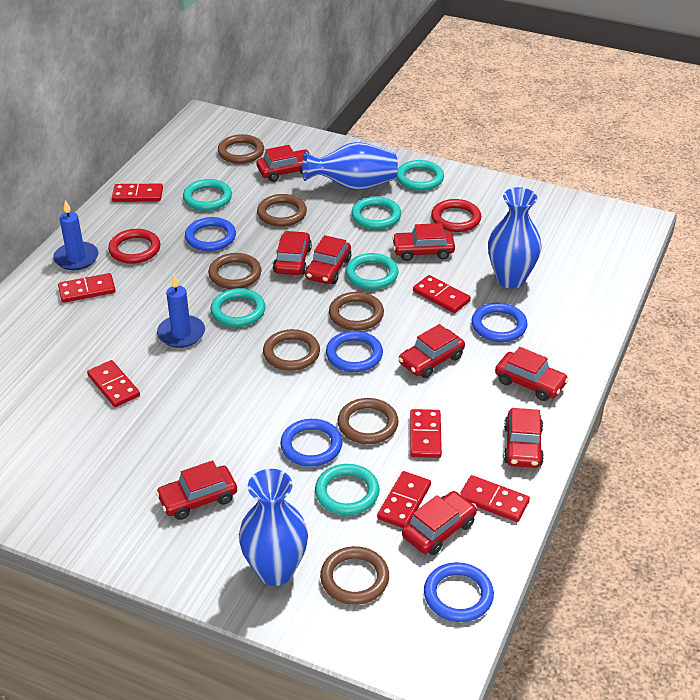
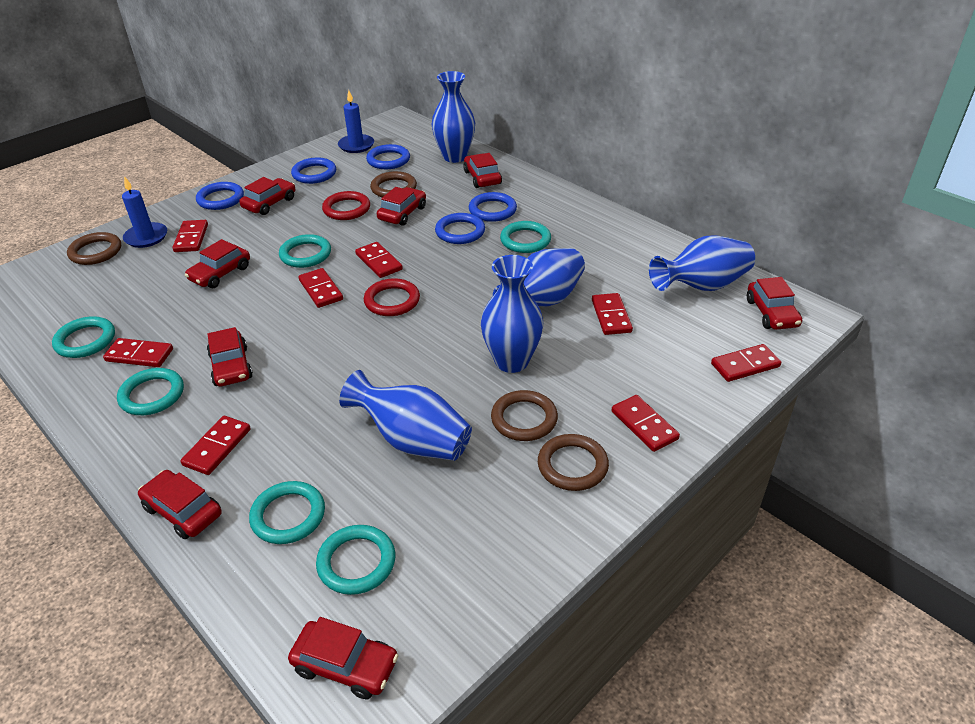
blue vase: [239,469,308,586] [302,142,398,190] [488,187,541,289] = 3 -> [339,370,472,461] [432,71,475,163] [481,255,543,373] [493,248,585,306] [649,235,755,291] = 5
brown ring: [208,253,262,289] [218,134,264,164] [257,194,307,227] [263,329,320,371] [320,546,389,605] [329,292,384,331] [338,398,399,444] = 7 -> [67,232,121,265] [370,171,417,197] [491,390,558,441] [538,434,609,491] = 4
red car: [156,460,237,520] [256,145,311,182] [273,231,312,275] [305,235,351,284] [392,223,455,261] [399,324,465,378] [402,491,477,555] [495,347,569,401] [504,408,544,468] = 9 -> [138,470,221,539] [185,239,250,288] [207,327,253,387] [239,177,295,215] [288,617,399,699] [377,187,426,226] [463,153,502,188] [747,277,802,330] = 8
red domino: [58,273,116,303] [87,360,140,407] [112,184,163,202] [377,471,431,528] [410,409,442,458] [413,275,471,313] [460,475,530,522] = 7 -> [103,338,173,367] [173,220,208,252] [180,416,251,475] [299,268,343,308] [355,242,403,278] [592,293,633,335] [612,395,680,452] [711,344,781,382] = 8

